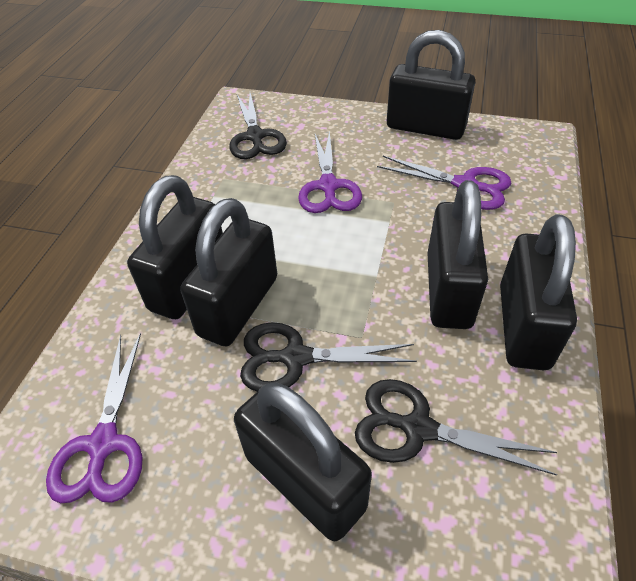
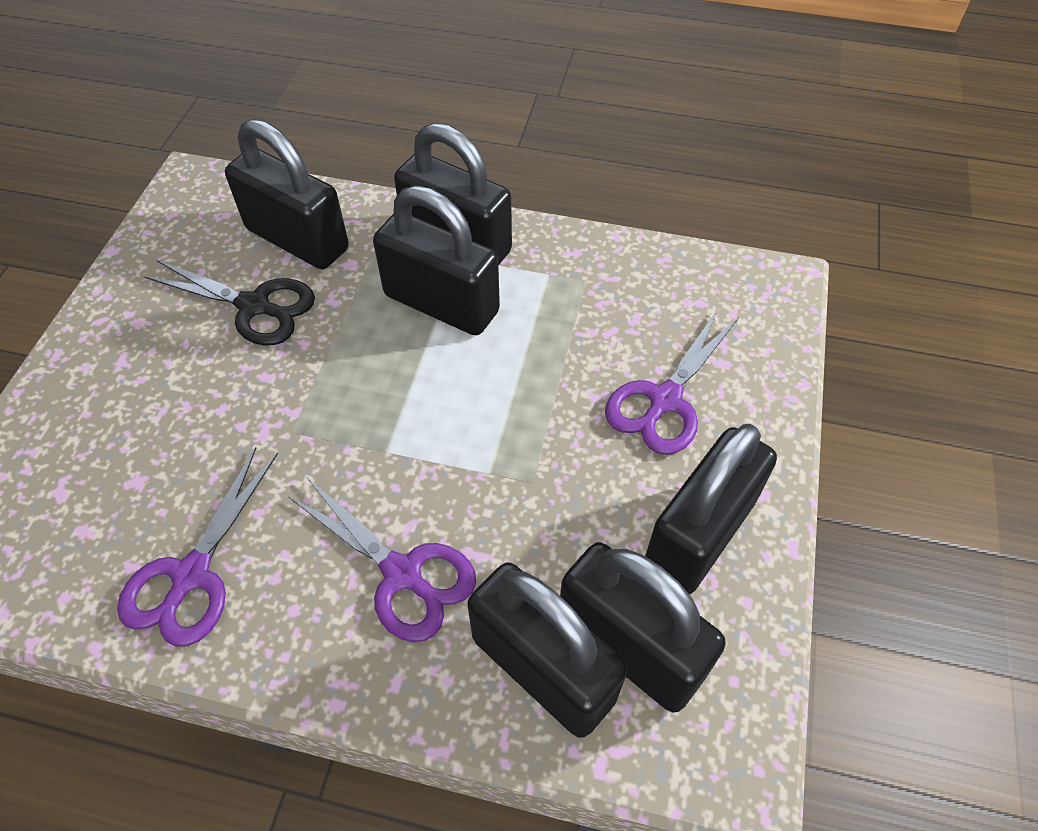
black scissors: [229,93,287,159] [240,322,417,392] [355,379,557,476] = 3 -> [144,260,315,346] = 1

